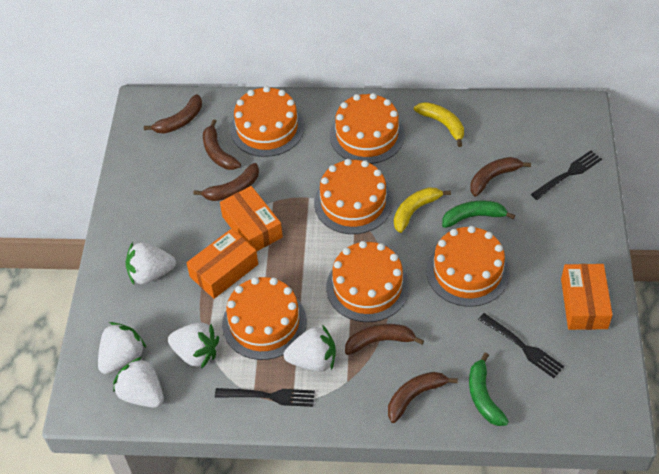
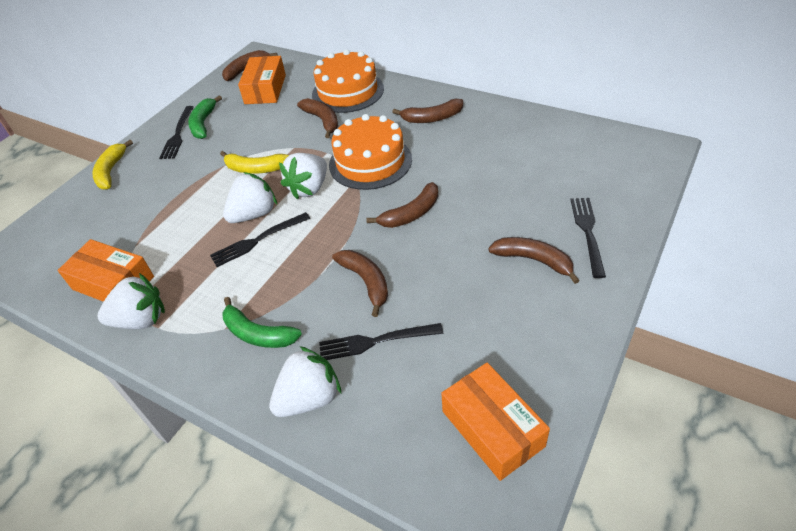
black fork: [215,388,315,407] [478,313,564,378] [531,151,602,200] = 3 -> [159,106,194,159] [210,212,310,267] [319,323,443,360] [570,198,606,278] = 4
orange cake: [222,277,307,360] [230,86,304,157] [314,159,393,234] [326,241,409,322] [330,93,405,164] [427,226,510,307] = 6 -> [312,49,384,113] [329,114,412,190] = 2
white strawberry: [98,322,146,374] [113,357,164,408] [125,242,176,284] [168,322,219,369] [284,325,336,372] = 5 -> [97,273,165,329] [223,172,277,223] [269,346,341,417] [279,153,327,199] = 4

